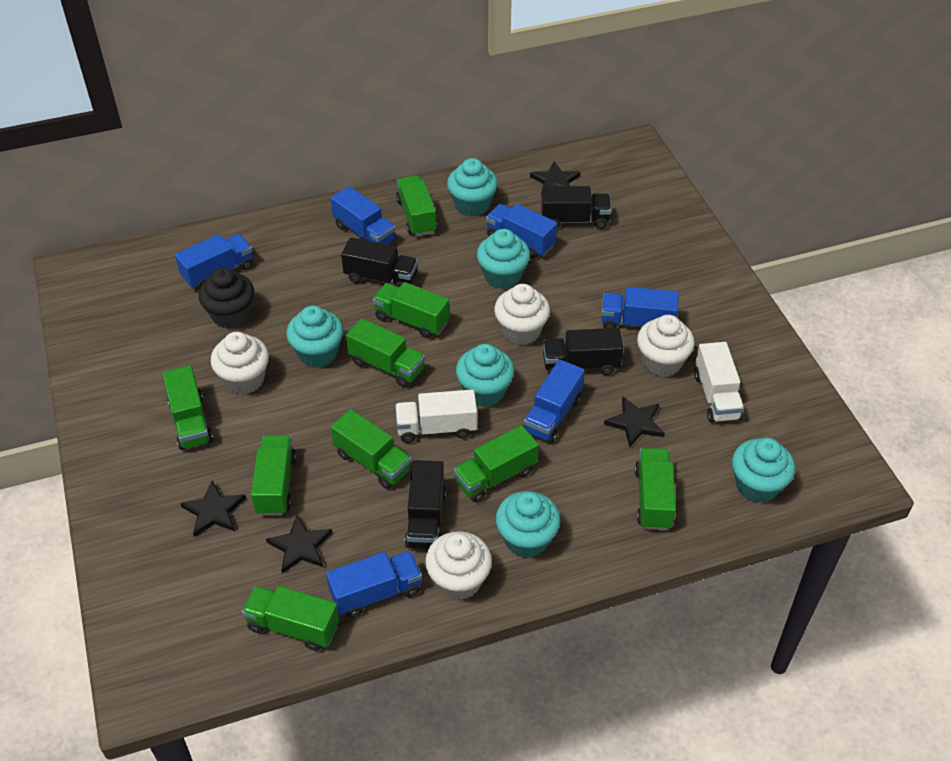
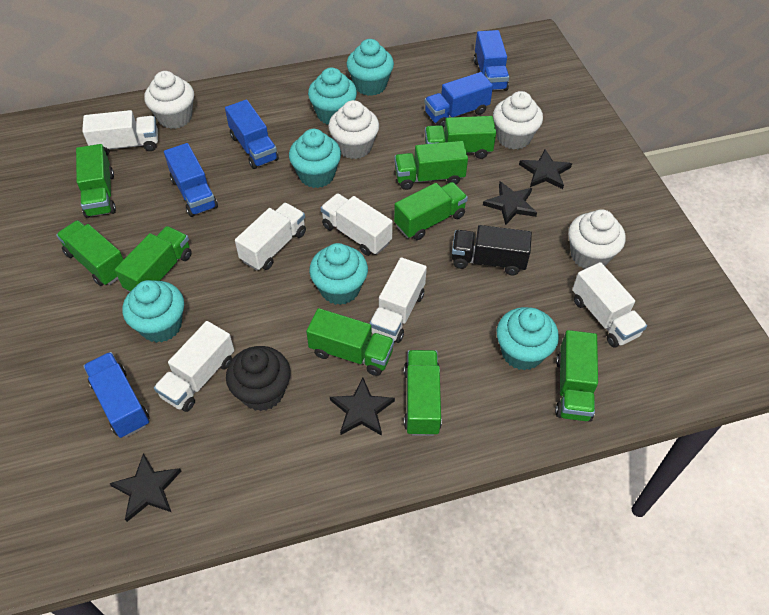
black truck: [341,237,418,287] [404,460,446,549] [541,186,611,229] [543,328,623,375] = 4 -> [452,225,532,275] = 1
blue truck: [175,234,253,290] [326,551,422,618] [331,186,396,244] [486,204,557,258] [523,359,585,443] [601,287,679,328] = 6 -> [83,352,149,438] [164,143,218,217] [225,99,279,169] [424,72,493,127] [474,30,509,91] = 5
white truck: [395,389,477,443] [694,342,744,423] = 2 -> [82,110,158,155] [154,321,234,412] [235,203,306,271] [321,193,393,256] [369,257,427,343] [572,262,647,348] = 6

